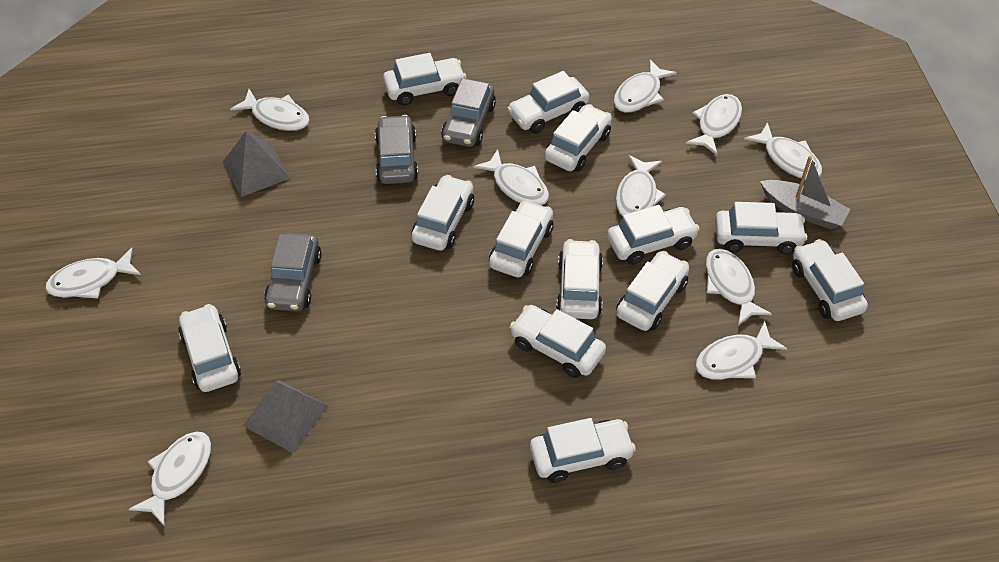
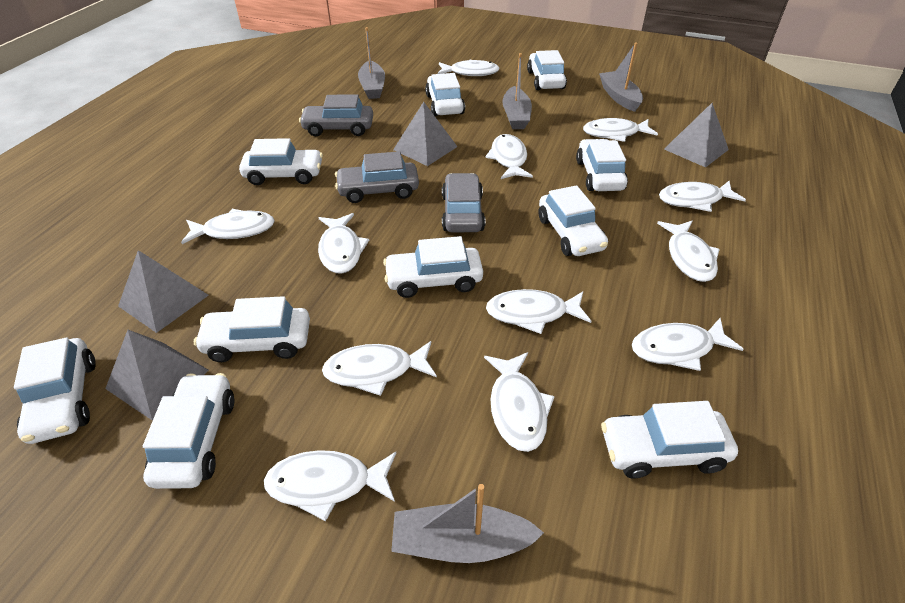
grey boat: [760,156,851,229] = 1 -> [358,27,385,99] [391,484,544,563] [502,53,532,129] [599,42,643,112] = 4
grey pyramid: [223,131,290,197] [243,380,328,453] = 2 -> [105,330,209,420] [118,250,209,333] [393,102,458,166] [664,103,729,168] = 4
white car: [178,304,241,392] [383,53,467,106] [412,175,474,251] [489,200,554,278] [507,71,590,134] [509,305,606,378] [530,418,636,483] [544,104,612,172] [556,239,603,319] [607,205,700,265] [616,251,689,331] [715,202,807,254] [792,239,868,321] = 13 -> [14,337,95,444] [143,373,234,489] [194,296,310,362] [239,138,323,185] [383,236,483,298] [425,73,465,116] [527,50,567,90] [538,185,608,256] [576,139,628,191] [601,401,738,479] = 10
white fish: [45,248,141,298] [129,432,211,527] [230,89,310,131] [473,149,549,205] [613,59,677,113] [616,155,666,217] [686,94,742,155] [695,321,788,380] [706,249,772,325] [744,122,822,180] = 10 -> [181,209,275,244] [264,450,396,521] [318,213,369,273] [322,341,437,396] [437,59,500,76] [484,352,555,452] [485,134,533,179] [486,289,592,334] [583,118,658,142] [632,318,743,371] [657,221,720,282] [659,181,746,212] = 12

